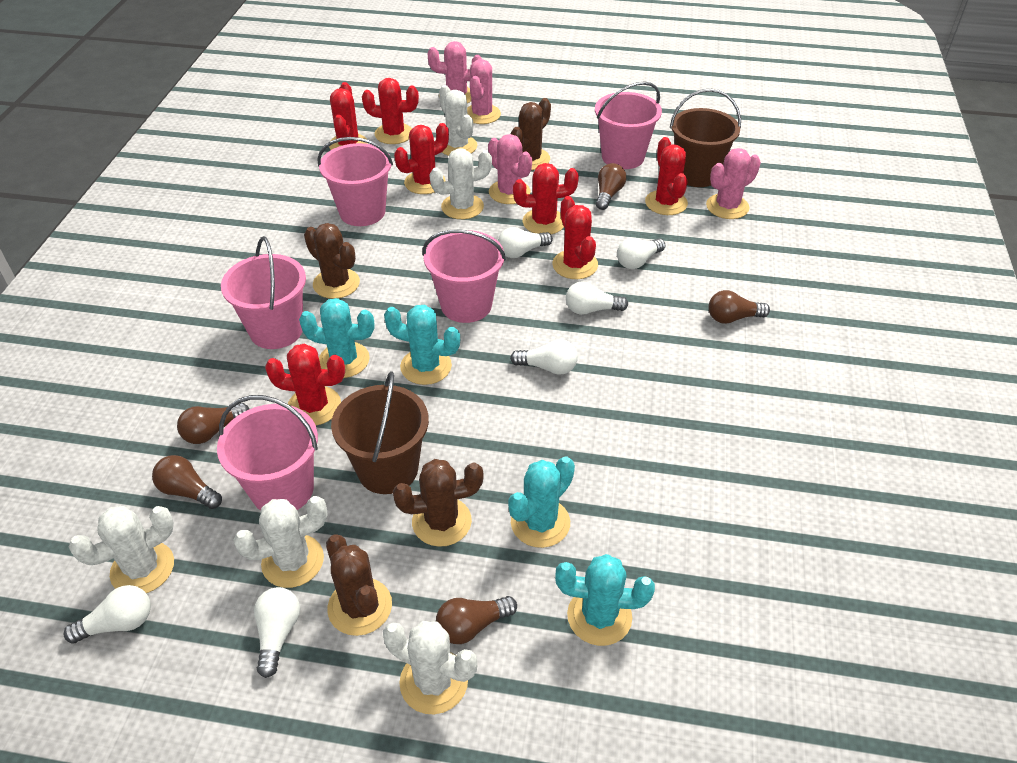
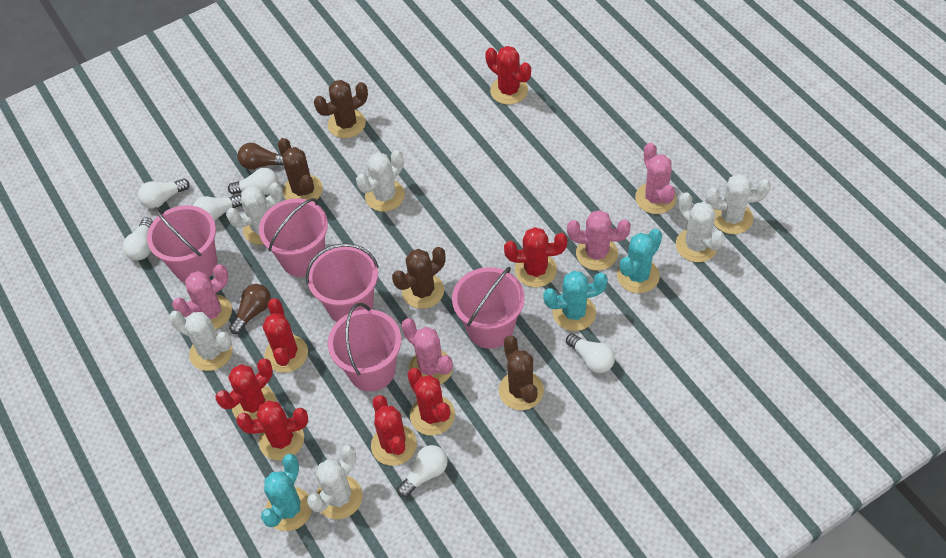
brown bucket: [331,371,429,494] [670,88,741,187] = 2 -> none = 0
brown light bulb: [152,455,222,509] [177,403,250,444] [436,596,517,644] [596,163,626,210] [709,290,770,324] = 5 -> [229,284,271,334] [238,143,283,169] = 2
turquoise cactus: [299,298,374,378] [384,305,460,385] [508,456,575,548] [555,554,655,646] = 4 -> [261,454,312,531] [543,271,608,331] [617,229,662,293] = 3
white cactus: [69,506,174,593] [233,496,328,588] [383,621,477,714] [429,148,492,219] [439,85,477,156] = 5 -> [169,311,233,371] [226,182,283,245] [307,445,362,519] [356,150,405,212] [676,192,725,262] [706,174,771,234] = 6

